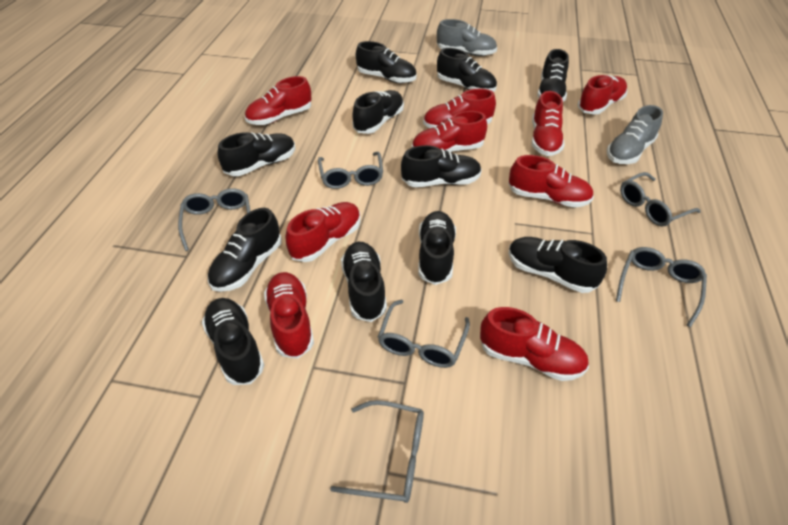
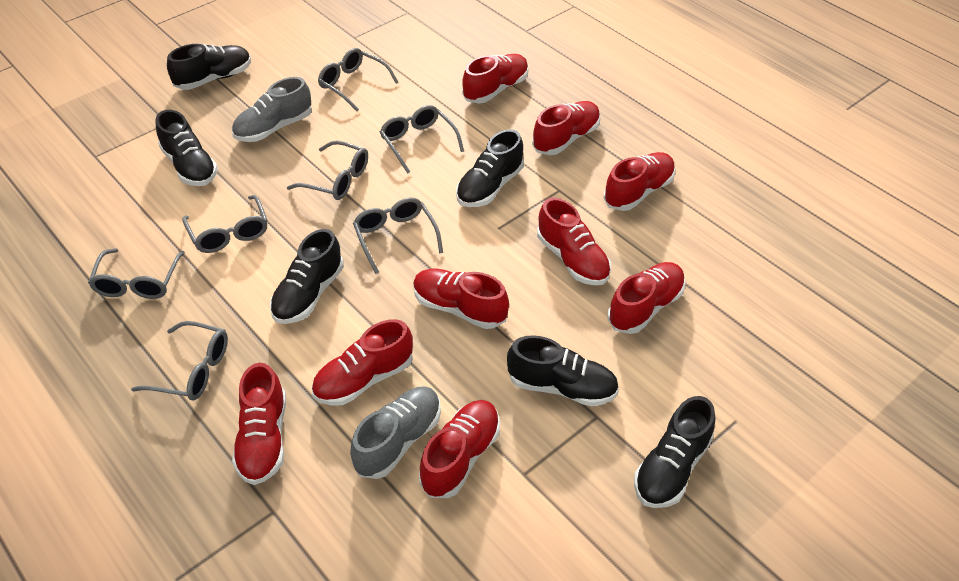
black shoe: [202,298,264,385] [208,208,282,292] [217,132,295,176] [341,242,387,322] [353,90,404,134] [356,41,417,83] [401,145,482,187] [418,211,456,285] [437,48,497,92] [508,237,607,293] [537,49,569,102] = 11 -> [156,110,218,186] [167,44,251,90] [270,229,344,324] [456,129,524,207] [507,335,619,406] [634,396,715,508] = 6
grey glasses: [178,188,251,251] [318,152,383,189] [330,400,424,503] [378,300,470,368] [616,247,707,327] [620,172,701,226] = 6 -> [88,248,185,299] [131,321,228,401] [182,195,268,253] [287,141,368,200] [318,48,398,111] [353,198,443,274] [380,105,464,174] = 7

